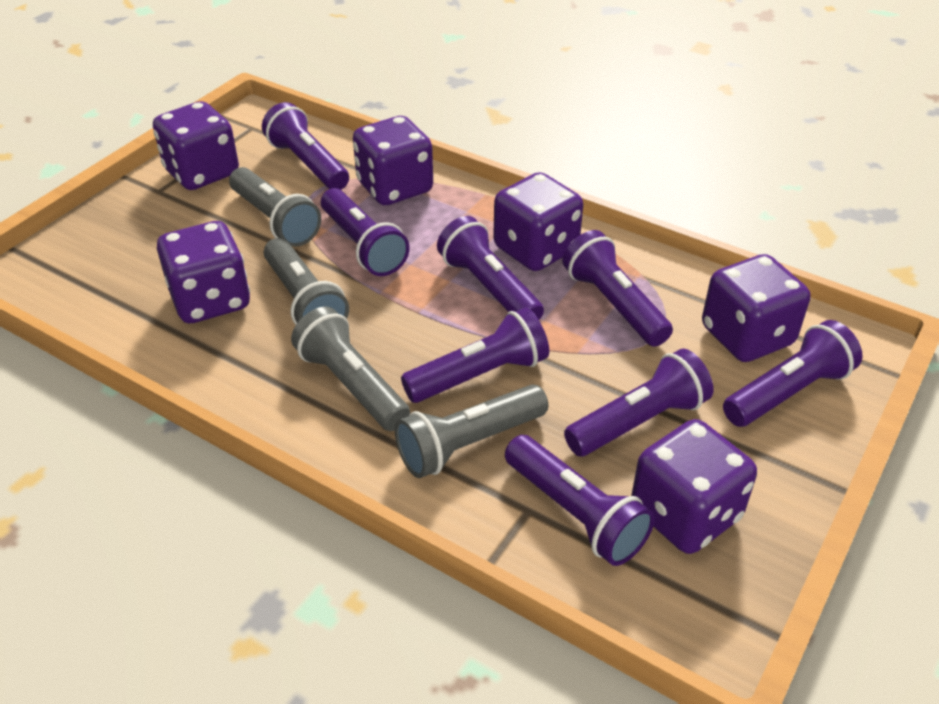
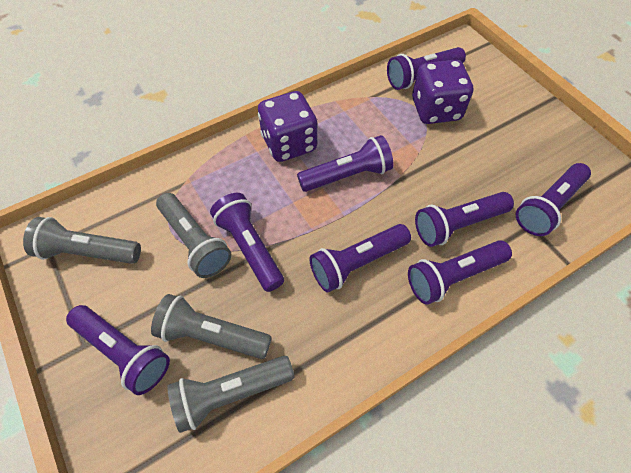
purple dice: [153,101,239,190] [157,221,250,323] [353,116,433,205] [493,172,583,271] [631,419,757,554] [702,254,810,362] = 6 -> [258,91,317,162] [412,60,473,124] = 2

